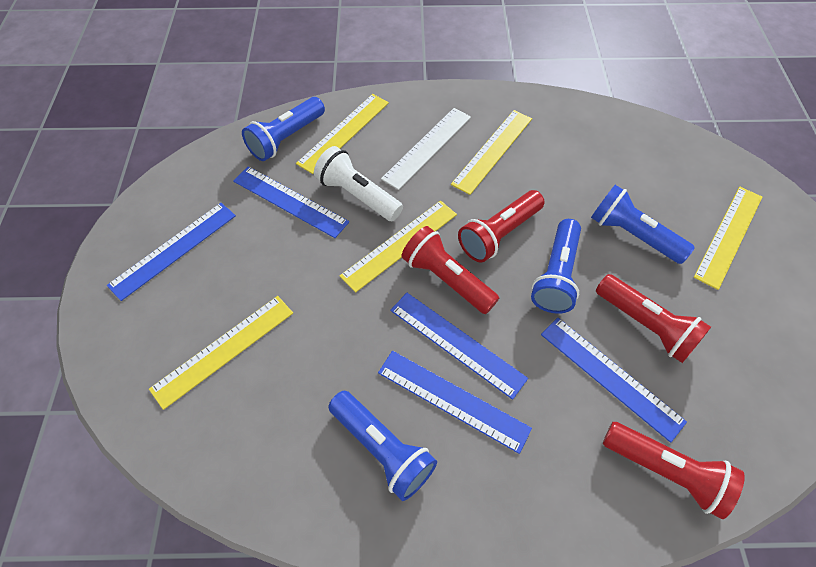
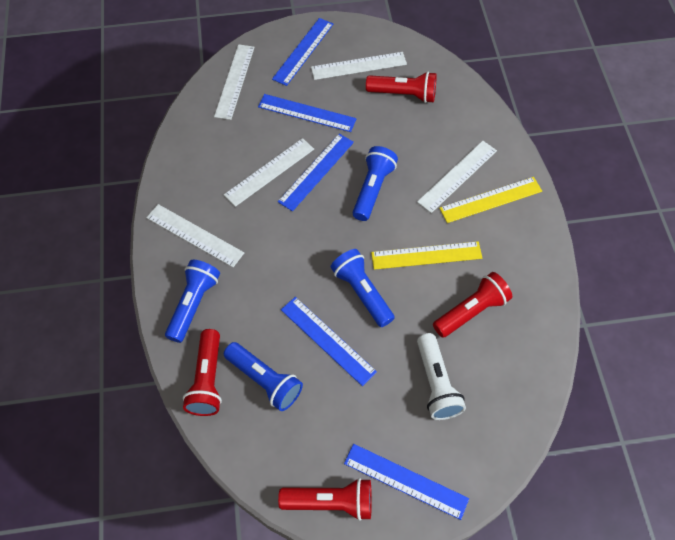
white ruler: [381,108,471,190] = 1 -> [146,204,244,267] [214,44,255,120] [224,138,314,207] [311,52,407,80] [417,141,497,213] = 5
yellow ruler: [149,296,293,410] [296,94,389,174] [340,201,457,293] [451,110,532,195] [694,187,762,290] = 5 -> [371,241,482,270] [439,177,542,223] = 2

